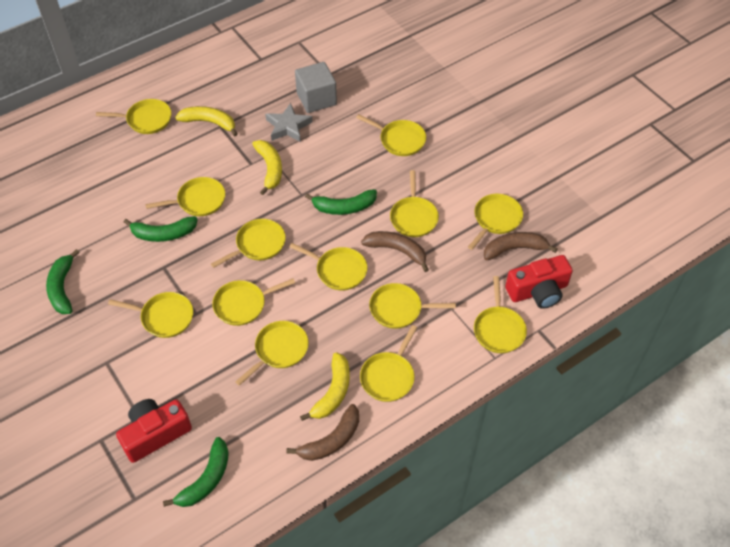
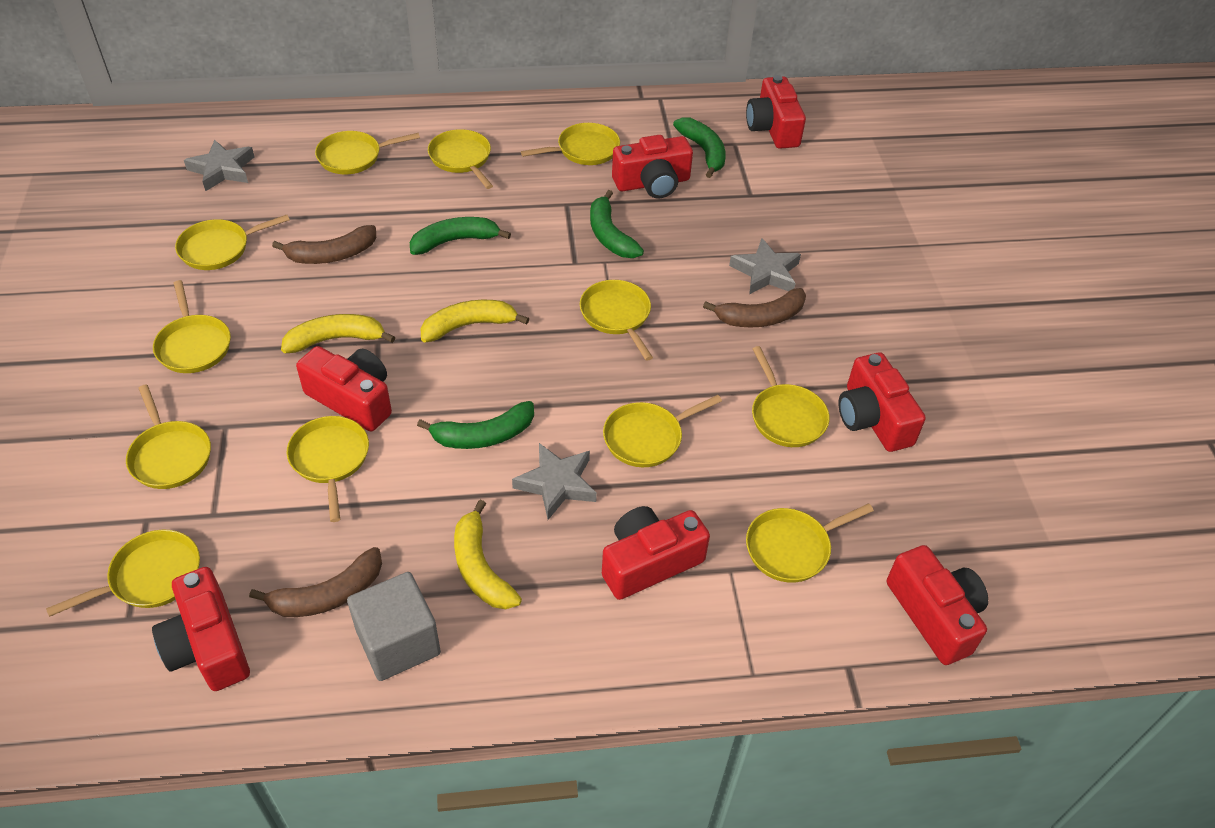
grey star: [265,103,313,142] = 1 -> [184,140,255,191] [512,443,597,520] [729,238,801,294] = 3
red camera: [116,399,192,463] [505,255,573,309] = 2 -> [152,567,250,691] [296,346,392,432] [602,506,710,600] [612,135,693,199] [746,75,806,149] [839,352,926,452] [887,545,988,665] = 7
yellow pan: [96,99,171,134] [108,292,193,338] [145,177,225,216] [211,219,286,268] [212,278,295,326] [235,321,309,386] [290,243,367,291] [356,114,426,156] [360,325,417,402] [369,283,456,329] [390,170,439,237] [468,194,523,250] [474,276,527,353] = 13 -> [46,530,200,617] [126,384,211,489] [153,280,231,373] [175,215,290,270] [287,416,369,522] [315,131,420,174] [428,129,493,189] [521,123,620,165] [580,280,653,361] [603,395,722,467] [746,504,874,583] [752,346,830,447] = 12

